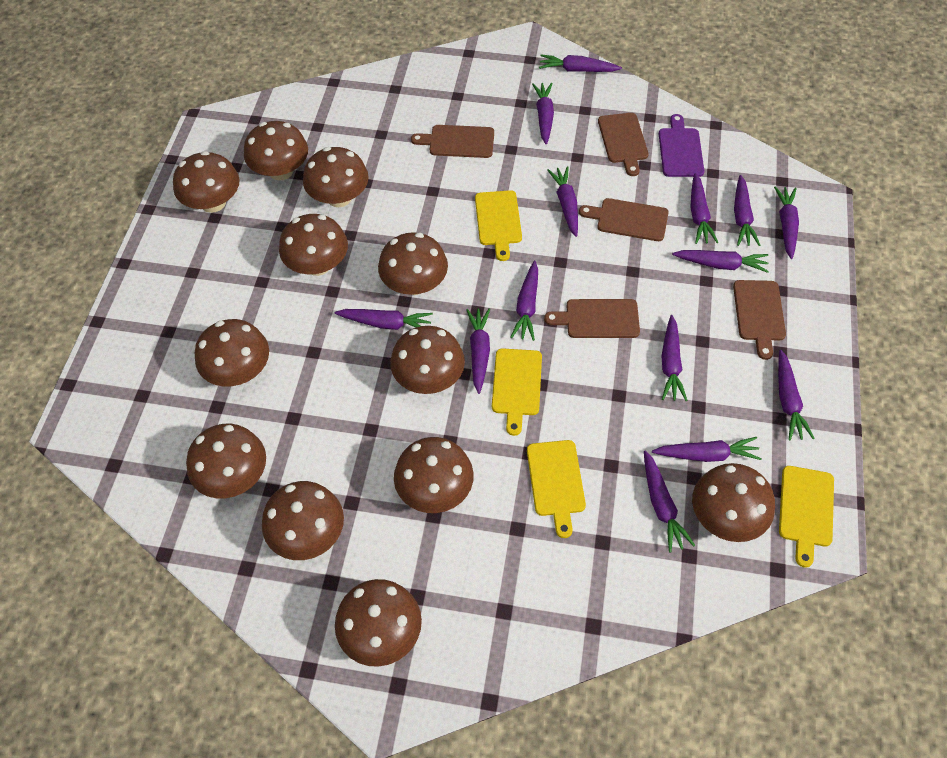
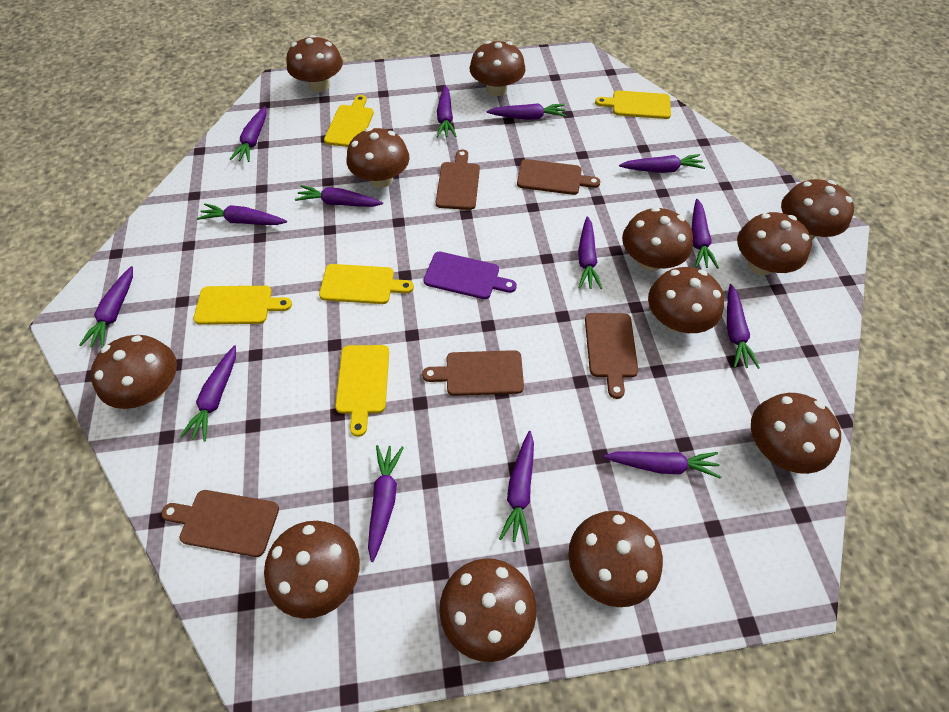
yellow cutting board: [475,190,522,261] [492,348,542,436] [527,440,586,538] [779,466,834,568] = 4 -> [193,286,292,325] [319,264,414,304] [324,95,374,147] [335,345,389,437] [595,90,671,119] = 5

